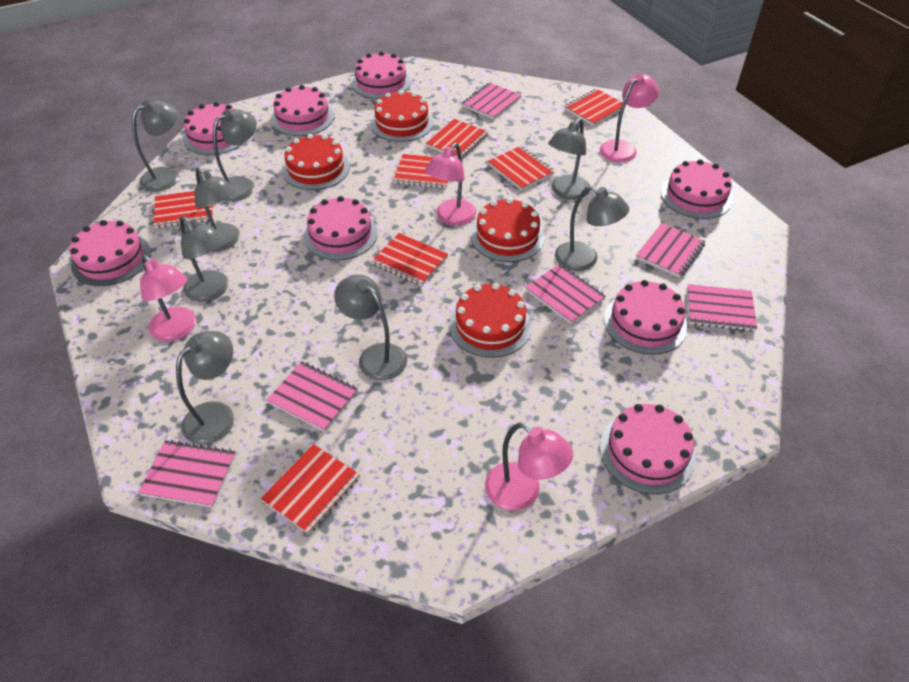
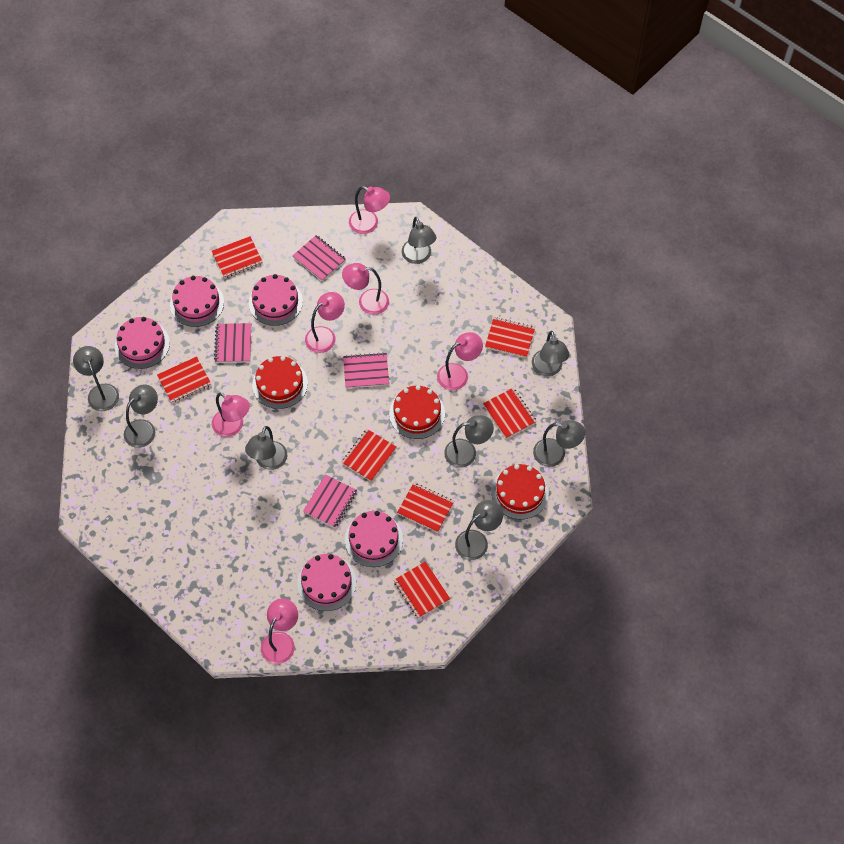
pink cake: [70,220,151,286] [183,102,242,155] [271,85,334,136] [304,196,378,260] [352,51,411,99] [600,404,696,494] [604,280,687,355] [661,159,733,219] = 8 -> [115,317,170,369] [170,276,224,327] [249,274,303,326] [297,554,356,611] [345,511,403,567] = 5
pink lamp: [140,255,196,341] [425,143,476,226] [485,422,573,511] [600,74,659,163] = 4 -> [212,393,250,437] [261,598,298,664] [305,292,345,353] [342,263,389,315] [349,186,390,234] [437,332,483,391] = 6
pink notebook: [138,440,236,507] [267,361,358,432] [462,83,521,119] [525,264,606,324] [636,223,706,278] [687,284,757,332] = 6 -> [214,323,251,363] [292,235,346,281] [303,475,357,528] [343,352,389,388] = 4
red cake: [282,134,350,190] [371,90,434,142] [449,283,532,358] [471,198,545,262] = 4 -> [252,356,308,409] [389,385,445,439] [491,464,549,520] = 3

